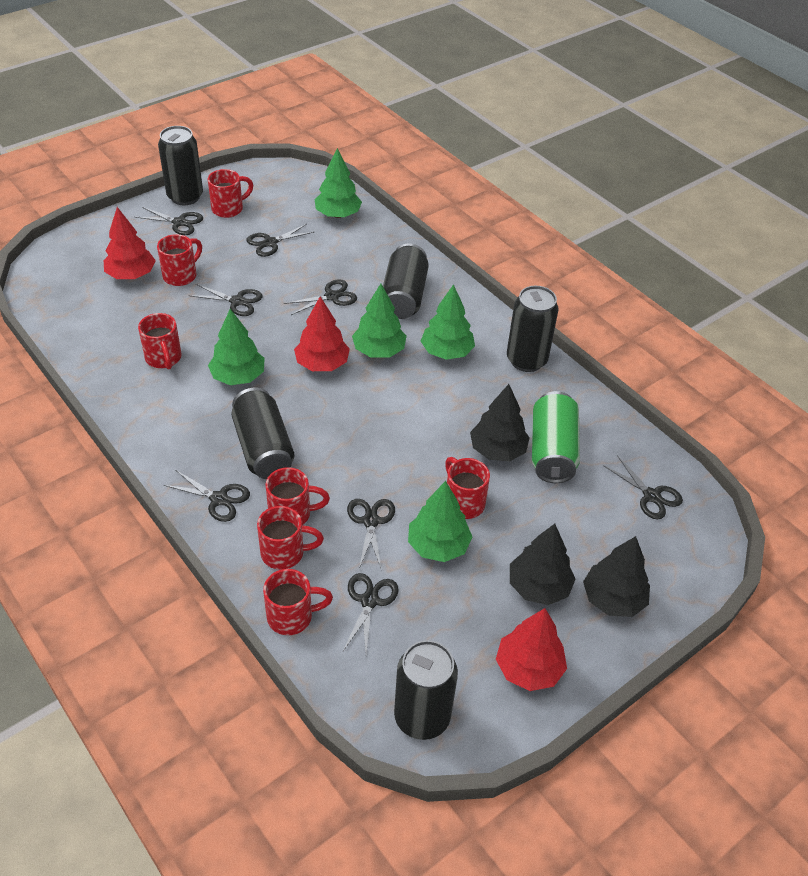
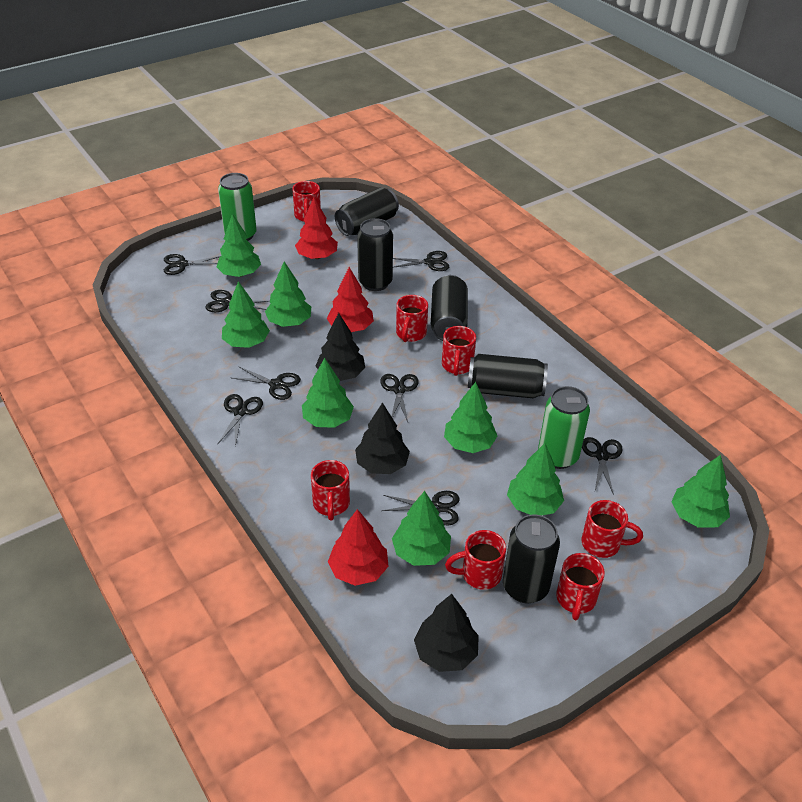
green can: [532,391,580,483] = 1 -> [218,173,257,241] [538,386,590,469] = 2
green tree: [208,309,265,385] [315,148,362,218] [352,284,407,357] [408,481,472,562] [421,284,475,360] = 5 -> [217,214,261,277] [222,281,270,348] [265,261,311,327] [302,358,354,428] [392,491,451,566] [444,382,497,453] [507,443,564,516] [671,455,730,527] = 8

